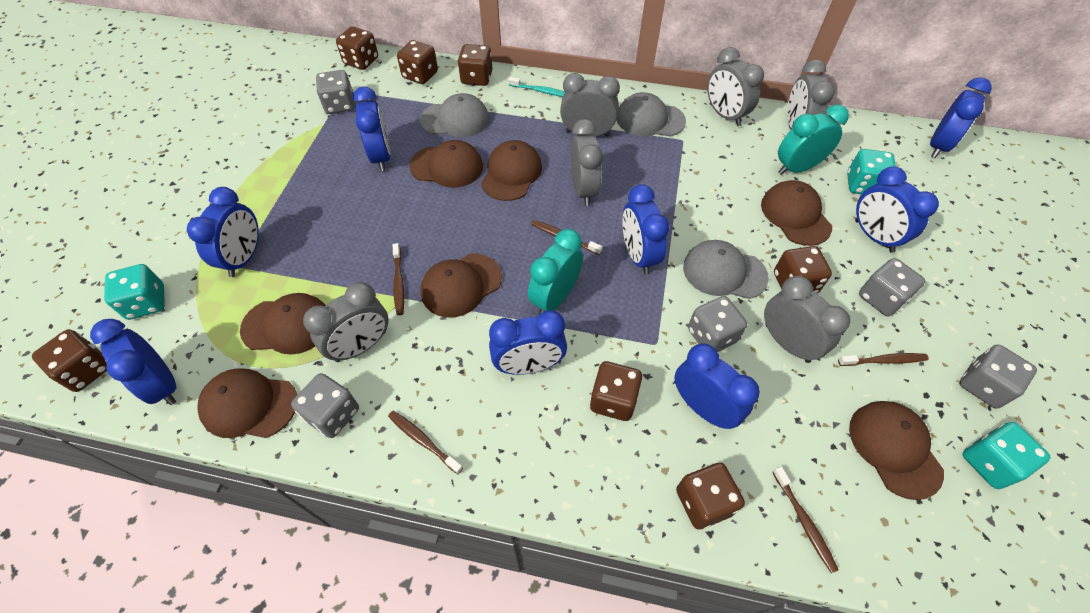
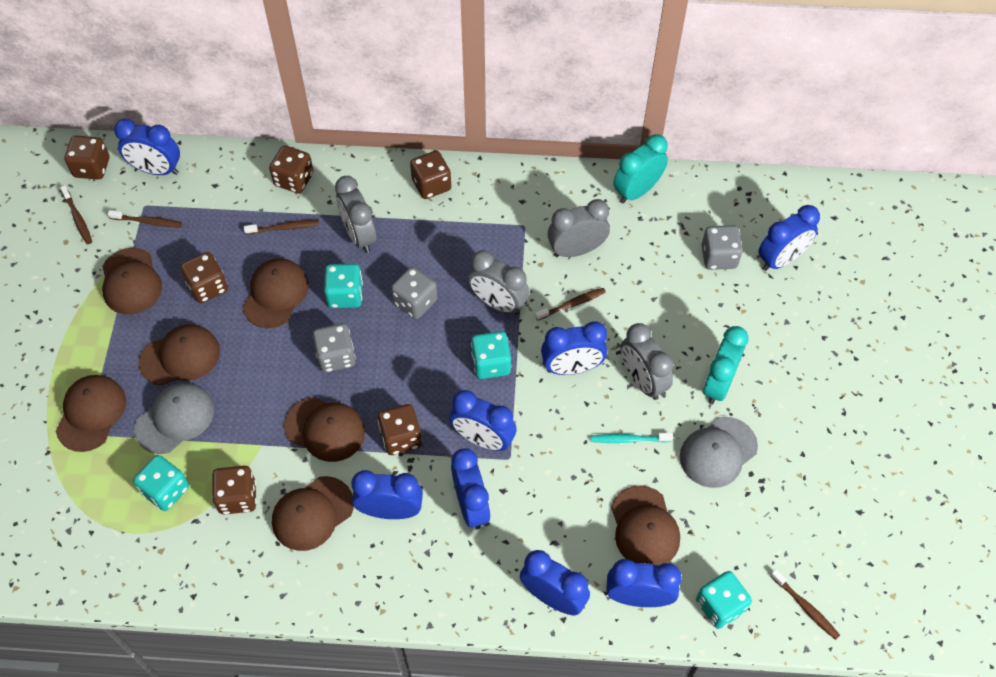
brown dice: [32,329,107,392] [336,26,378,70] [397,40,438,84] [458,44,492,86] [590,361,642,421] [676,463,745,530] [774,246,832,293] = 7 -> [65,136,109,180] [180,252,228,303] [212,466,257,515] [269,145,314,193] [378,404,422,455] [410,151,451,199] = 6
grey cap: [420,93,489,137] [617,92,686,137] [683,240,769,299] = 3 -> [134,383,214,454] [680,417,758,488] = 2
grey clock: [303,282,389,362] [560,73,620,137] [571,119,603,206] [707,47,764,126] [764,276,850,363] [787,59,835,130] = 6 -> [335,176,377,253] [468,250,529,315] [548,199,610,257] [621,323,673,400] = 4
grey dice: [291,373,359,438] [316,70,355,114] [688,296,747,352] [859,258,925,316] [959,345,1037,409] = 5 -> [313,323,356,373] [391,267,438,319] [702,225,743,270] = 3
turquoise dice: [104,264,165,320] [847,149,896,194] [962,422,1050,489] = 3 -> [133,455,189,511] [324,264,363,308] [471,331,511,379] [696,571,752,629] = 4

